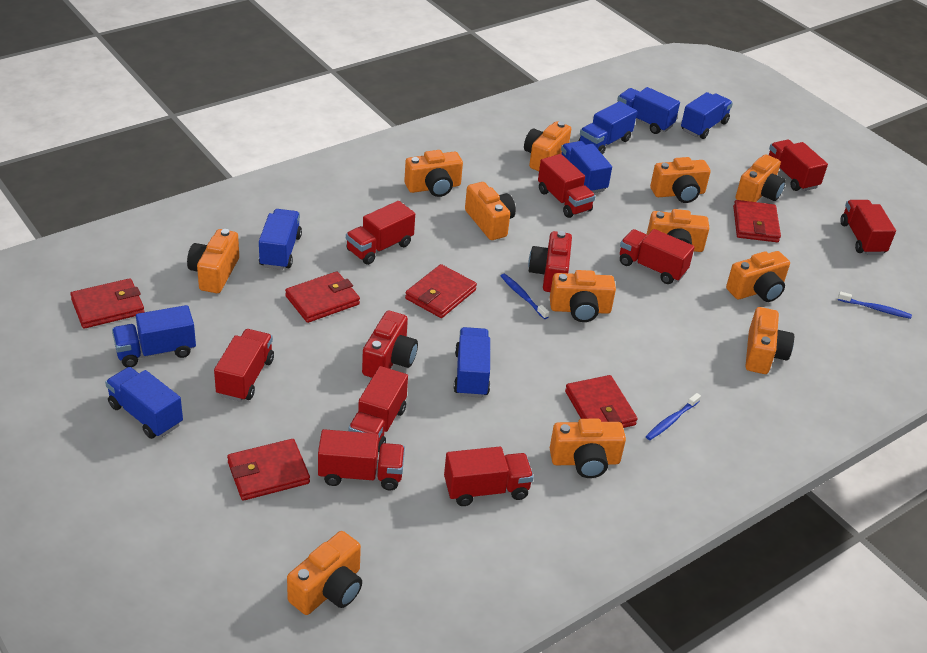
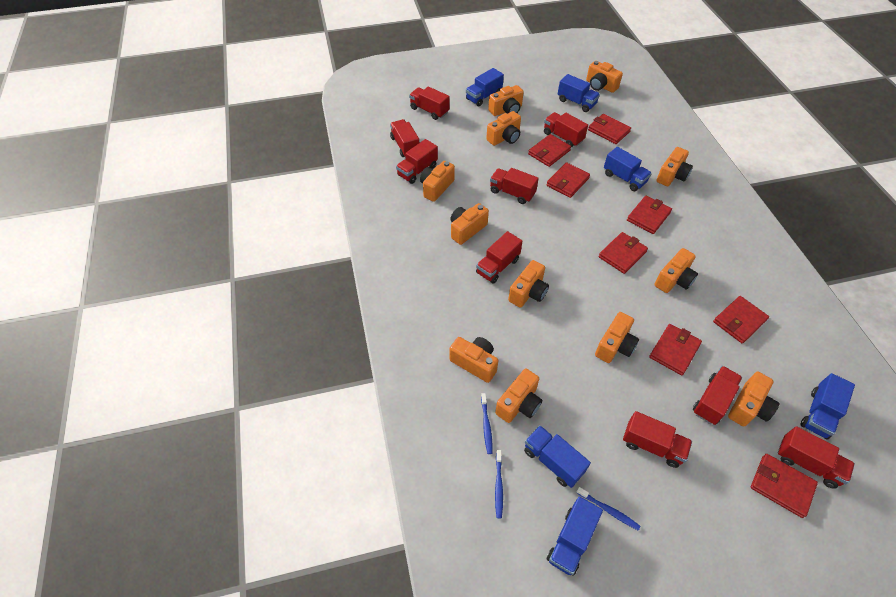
blue truck: [105,367,183,439] [112,305,196,367] [259,209,302,270] [454,327,491,398] [561,141,612,193] [579,101,637,155] [617,87,680,134] [681,92,733,139] = 8 -> [466,68,504,106] [524,425,591,488] [547,496,603,576] [558,74,600,112] [604,147,652,191] [800,373,855,439] = 6
red camera: [362,311,418,378] [528,231,572,292] = 2 -> none = 0
red wallet: [70,278,145,329] [227,439,310,501] [285,271,360,323] [405,264,477,318] [565,375,638,428] [733,200,781,242] = 6 -> [528,134,571,167] [546,162,590,198] [588,114,631,144] [599,232,648,274] [627,196,672,234] [649,324,702,375] [713,296,769,344] [751,454,818,518] = 8

